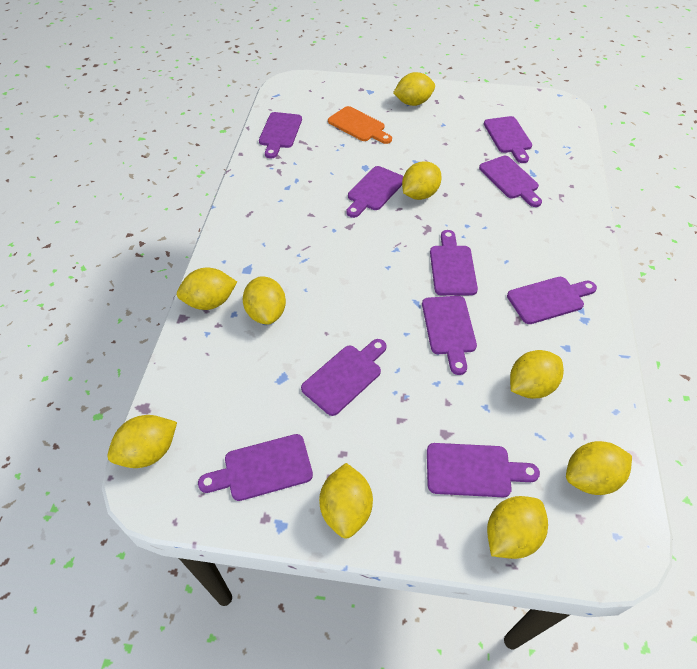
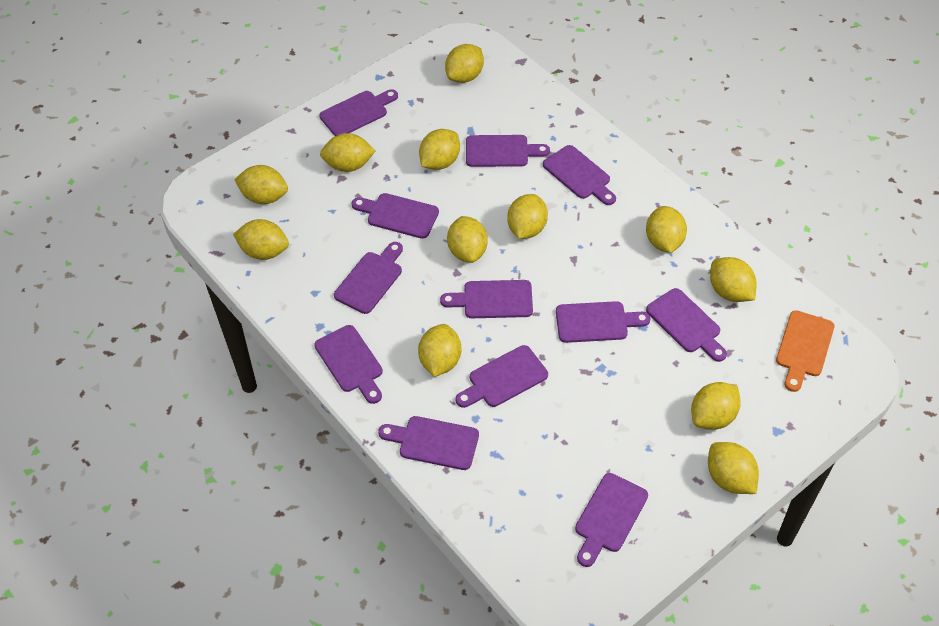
purple cutting board: [198,434,313,501] [259,112,302,159] [301,339,387,416] [347,166,404,218] [422,296,477,375] [427,443,540,497] [430,230,478,296] [479,156,542,207] [484,116,532,163] [507,277,597,324] = 10 -> [314,325,383,404] [319,89,398,136] [334,242,403,314] [351,193,439,239] [378,416,479,470] [440,280,533,318] [456,345,548,408] [466,135,550,167] [543,145,616,205] [556,301,650,343] [575,473,648,567] [646,288,727,362] = 12
yellow lemon: [107,415,177,468] [177,268,237,310] [243,276,286,325] [319,463,373,539] [393,72,435,106] [402,161,442,200] [487,496,548,559] [510,350,564,399] [566,441,632,495] = 9 -> [233,219,289,260] [234,165,288,204] [320,133,376,172] [418,324,461,377] [419,129,460,170] [445,44,484,83] [447,216,488,263] [507,194,548,239] [646,206,687,253] [691,382,741,430] [708,442,759,494] [710,257,756,302] = 12

